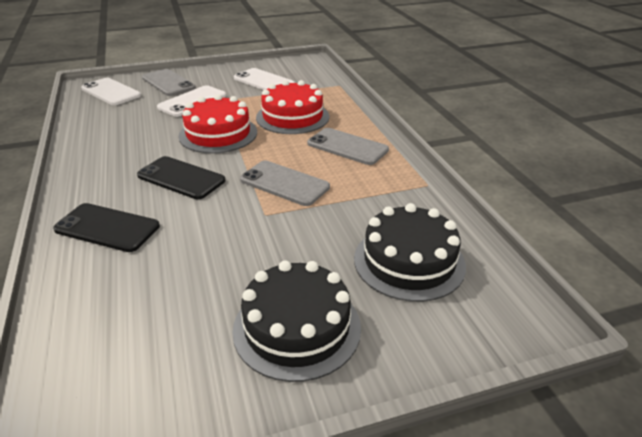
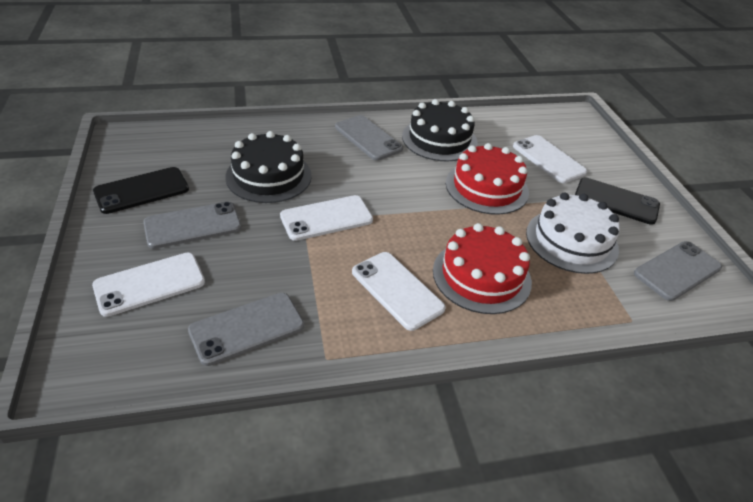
grey phone: [142,69,196,96] [240,161,330,206] [307,128,389,165] = 3 -> [143,202,241,249] [188,293,304,366] [335,115,403,161] [634,241,722,301] = 4
white cake: none = 0 -> [526,192,620,274] = 1
white phone: [81,78,141,105] [157,85,226,117] [234,68,295,90] = 3 -> [92,253,205,317] [280,195,373,241] [352,252,446,331] [513,135,587,183] = 4

